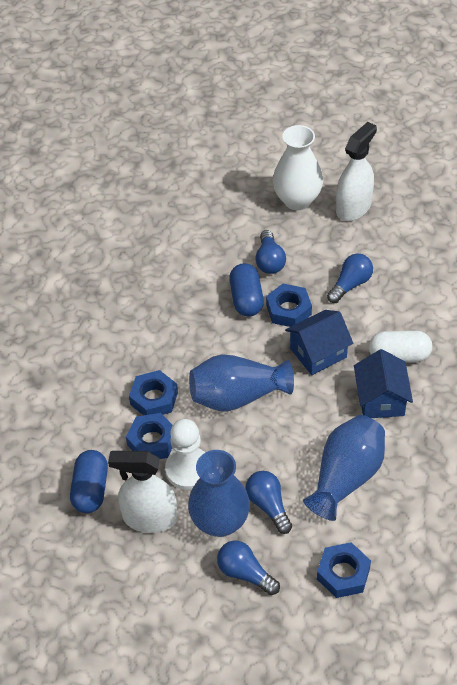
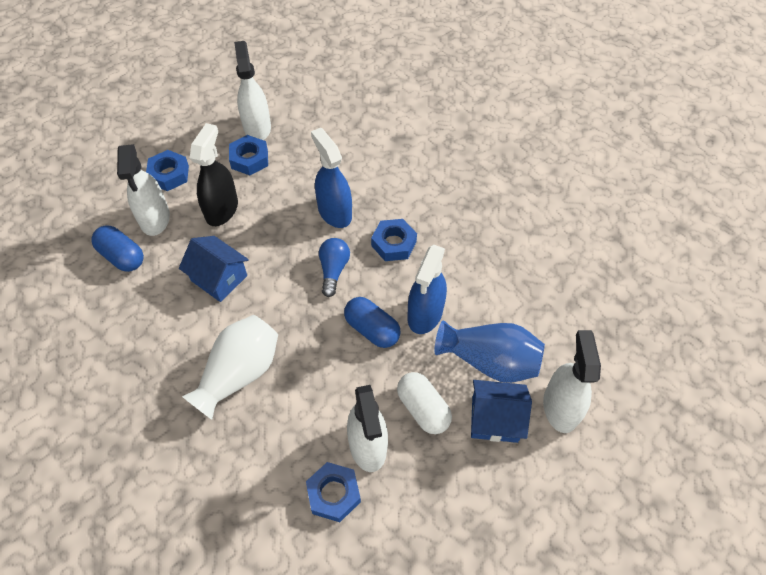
black spray bottle: none = 0 -> [190,123,238,226] = 1
blue light bulb: [217,541,280,595] [245,471,292,534] [255,230,286,274] [327,253,373,303] = 4 -> [319,238,350,297] = 1
blue spray bottle: none = 0 -> [311,128,352,228] [408,245,447,334] = 2
blue vase: [188,450,250,537] [189,354,294,412] [303,415,385,521] = 3 -> [435,320,545,383] = 1
white pawn: [165,419,205,490] = 1 -> none = 0
white spray bottle: [108,451,178,533] [336,122,377,221] = 2 -> [117,144,170,236] [234,41,271,140] [347,385,388,472] [543,330,601,433] = 4

